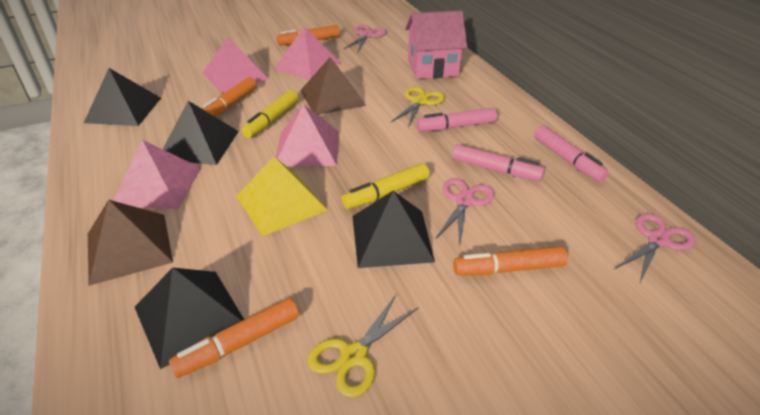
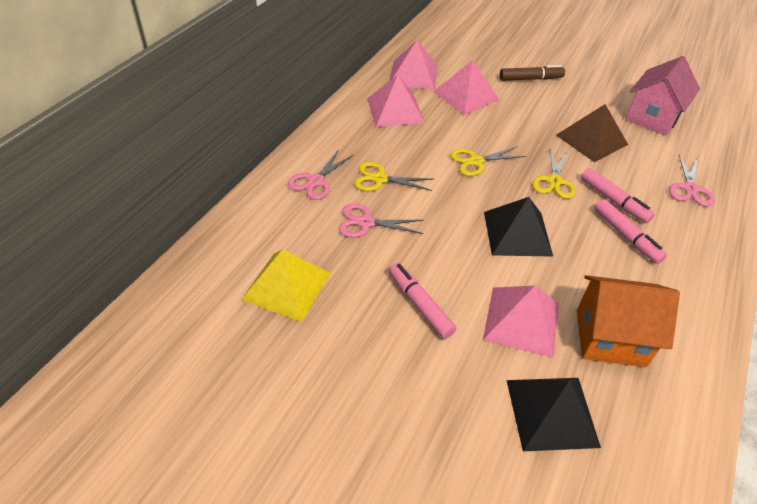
black pyramid: [84,68,161,126] [135,267,244,369] [163,101,239,165] [352,191,435,268] = 4 -> [484,197,553,257] [507,378,601,451] = 2
brown marker: none = 0 -> [500,65,565,81] = 1
brown pyramid: [88,200,173,286] [300,57,366,115] = 2 -> [556,104,628,162] = 1
orange house: none = 0 -> [577,275,680,367] = 1
orange marker: [169,298,299,378] [203,77,257,117] [277,25,340,45] [453,246,568,275] = 4 -> none = 0
yellow marker: [241,90,299,138] [341,163,430,209] = 2 -> none = 0
yellow scissors: [307,295,419,397] [391,87,445,128] = 2 -> [354,162,433,191] [450,146,526,176] [532,147,576,199] = 3

